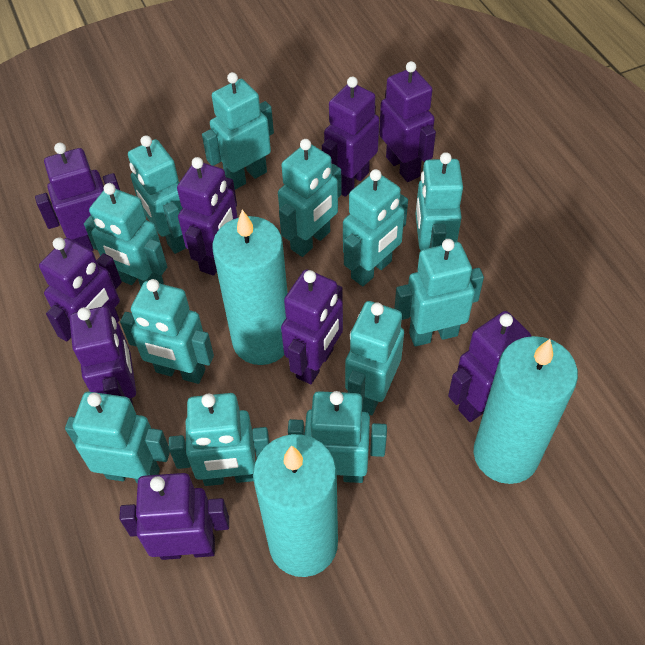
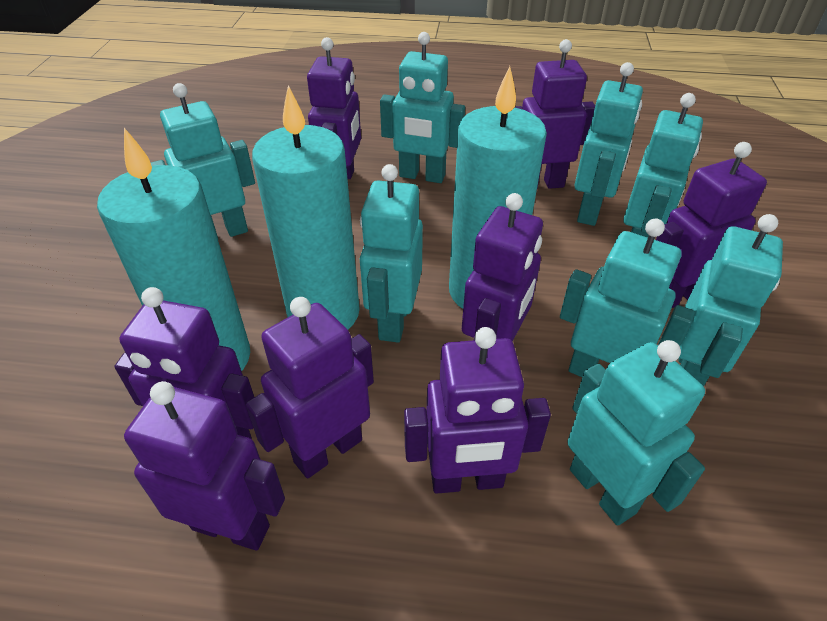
purple robot: [35,143,120,251] [39,238,122,342] [69,306,136,405] [119,473,229,560] [177,157,238,276] [281,269,343,384] [322,76,380,197] [379,61,436,182] [448,311,531,422] = 9 -> [114,287,254,439] [124,381,285,550] [245,297,374,478] [307,37,361,179] [404,327,551,494] [462,193,543,342] [515,39,595,189] [656,142,767,308] = 8
turquoise robot: [65,392,170,484] [84,183,167,286] [120,279,214,384] [128,135,186,254] [169,393,270,486] [202,72,274,190] [278,139,341,257] [288,391,387,483] [343,169,408,286] [345,301,404,415] [394,239,484,346] [416,152,463,251] = 12 -> [151,83,255,238] [360,164,423,343] [380,32,465,183] [560,219,695,377] [567,340,705,526] [575,62,643,226] [623,93,703,237] [678,214,783,387] = 8

